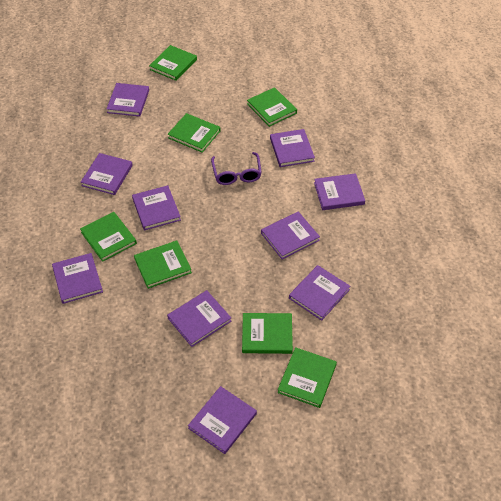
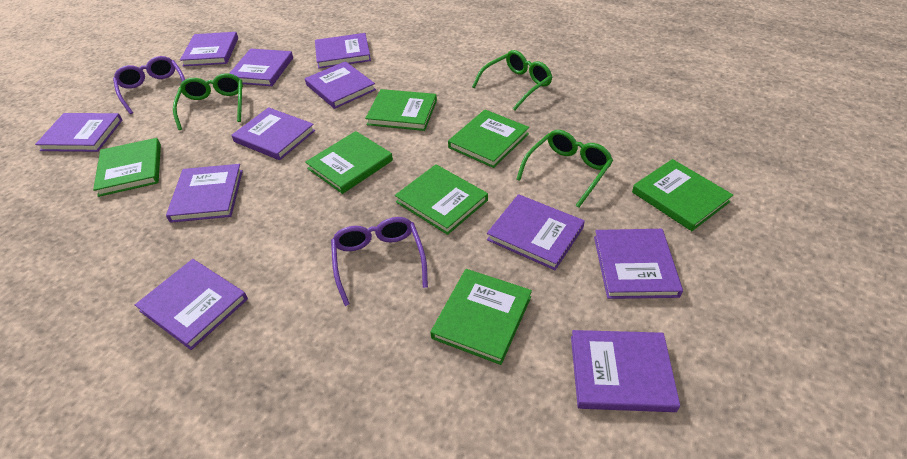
green glasses: none = 0 -> [173,73,243,130] [472,50,552,110] [516,130,613,208] = 3
purple book: [52,253,103,304] [81,153,133,195] [107,83,149,117] [132,185,181,231] [167,290,231,347] [188,386,257,454] [261,211,320,260] [270,129,315,167] [289,265,350,321] [314,173,365,210] = 10 -> [35,113,122,152] [135,259,248,350] [166,164,243,223] [180,32,238,66] [229,49,293,86] [232,107,315,160] [305,61,376,109] [315,33,371,69] [487,194,585,270] [571,330,680,412] [594,229,683,299] = 11
purple glasses: [211,152,262,185] = 1 -> [113,56,185,114] [331,217,428,306] = 2

